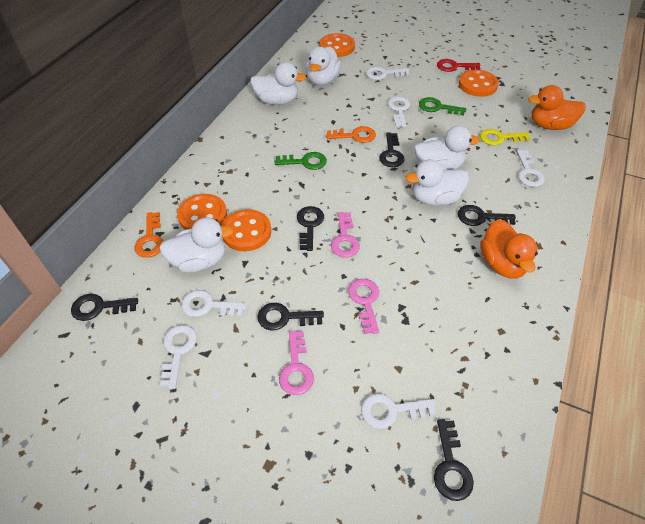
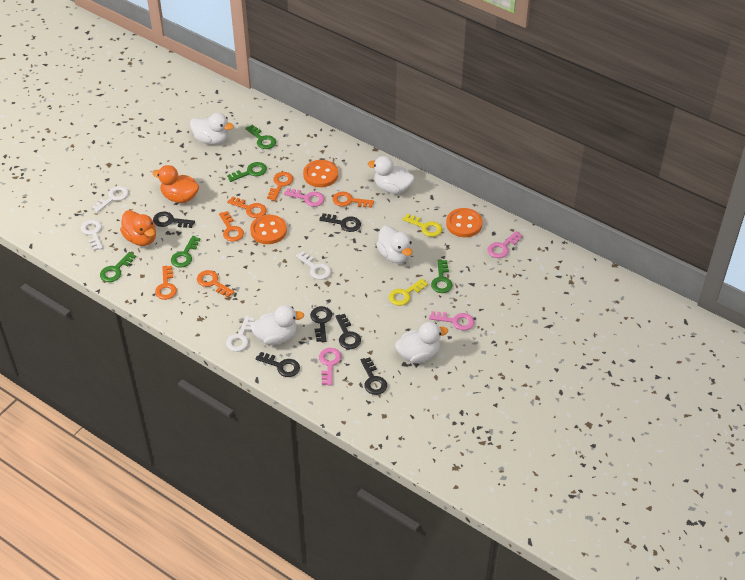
green key: [275,152,327,170] [419,97,466,116] = 2 -> [100,252,136,282] [171,236,201,268] [227,162,267,182] [245,125,276,149] [431,260,453,293] = 5
orange button: [177,194,227,230] [222,209,271,251] [320,33,355,57] [459,70,499,97] = 4 -> [250,215,287,244] [303,160,338,187] [446,208,483,237] = 3
orange key: [134,212,163,258] [326,126,376,143] = 2 -> [155,266,177,300] [197,270,235,298] [219,211,244,242] [227,196,266,218] [267,172,293,201] [333,191,374,208] = 6
pink key: [279,331,314,395] [331,212,360,258] [348,279,379,334] = 3 -> [284,188,325,207] [319,348,341,386] [429,311,474,331] [488,231,523,258] = 4
red key: [437,59,481,72] = 1 -> none = 0
white key: [160,325,197,389] [181,290,246,317] [361,394,436,429] [366,67,410,80] [388,96,410,127] [517,150,545,187] = 6 -> [81,220,103,251] [92,186,129,213] [226,316,255,352] [296,251,331,280] = 4
yellow key: [480,129,530,146] = 1 -> [389,278,428,306] [402,214,442,237] = 2

